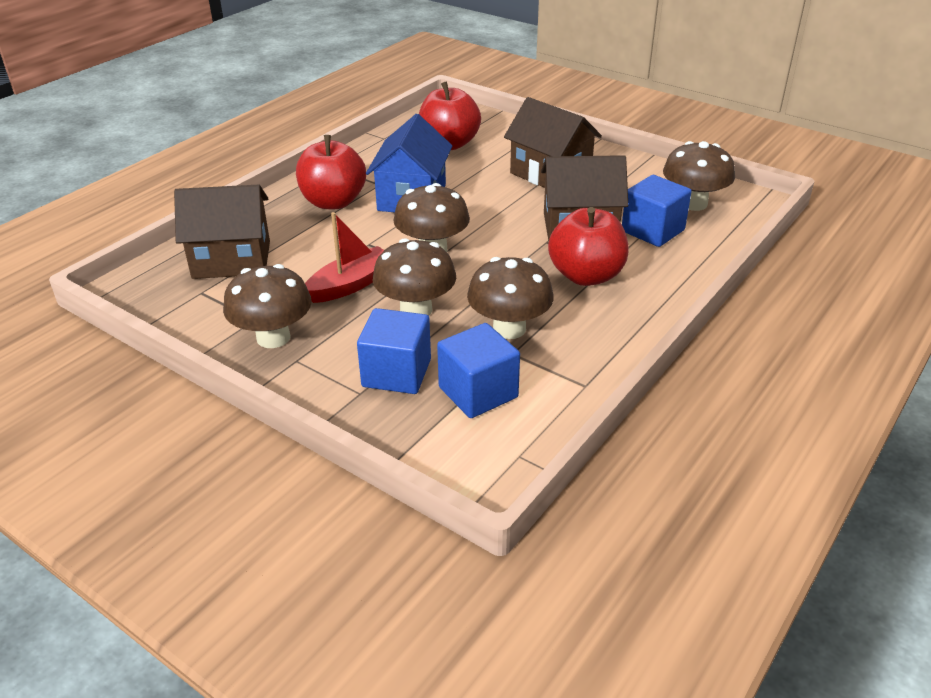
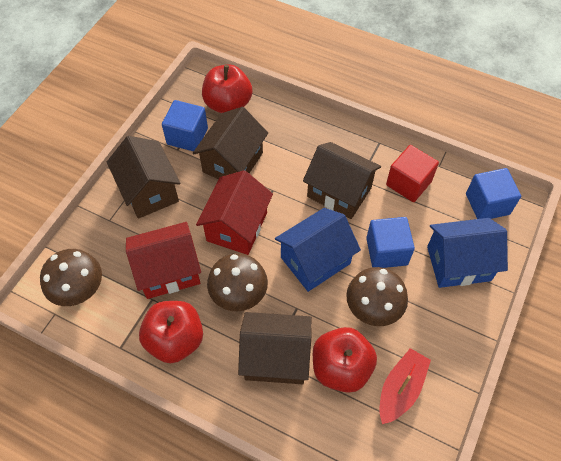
blue house: [366,114,452,212] = 1 -> [275,208,361,292] [427,218,508,288] = 2
brown house: [174,185,270,279] [504,97,602,188] [541,155,628,241] = 3 -> [107,136,181,219] [193,107,268,179] [238,312,312,384] [303,142,381,219] = 4
brown mushroom: [223,264,312,348] [373,238,456,316] [394,183,470,252] [467,257,554,339] [663,141,735,211] = 5 -> [40,249,102,306] [207,253,268,311] [346,267,408,326] = 3
red cube: none = 0 -> [386,145,439,202] = 1
red house: none = 0 -> [126,222,201,299] [196,170,273,255] = 2

